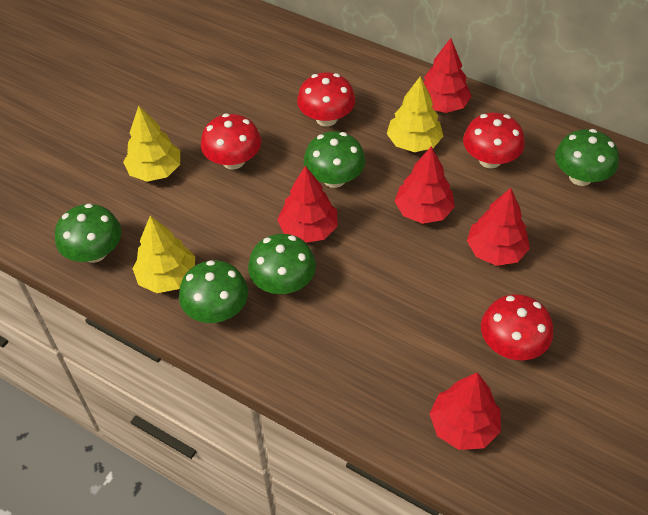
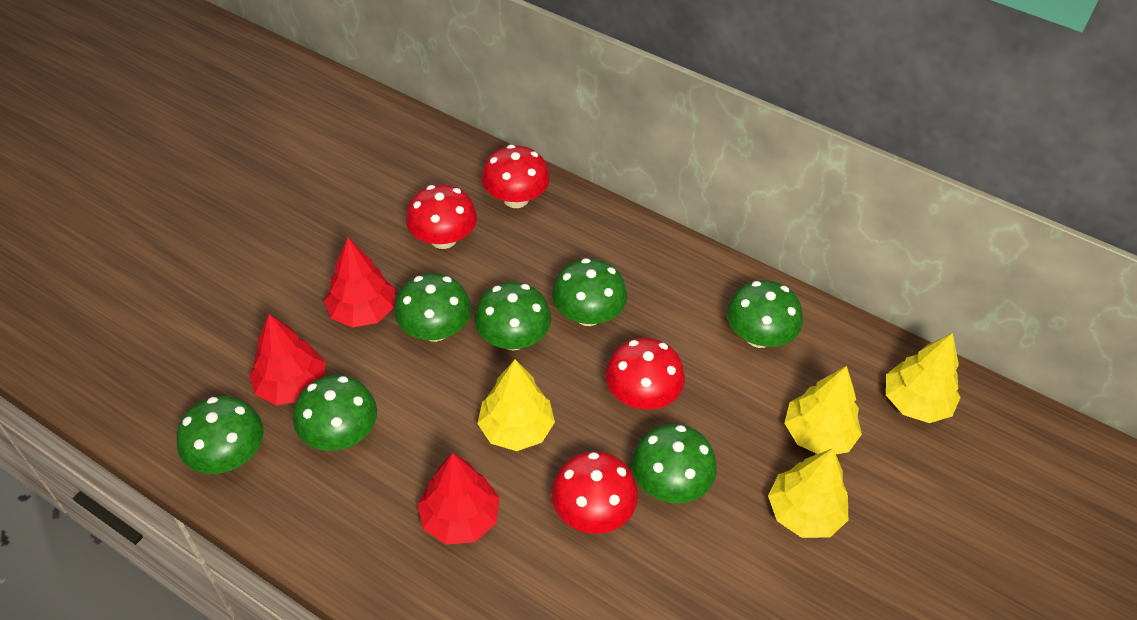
green mushroom: [55,203,122,263] [179,260,248,323] [248,234,316,294] [303,131,365,188] [555,129,619,186] = 5 -> [177,396,264,474] [293,375,377,451] [394,273,471,342] [475,282,551,350] [552,258,627,326] [632,424,717,504] [727,280,803,348] = 7
red tree: [277,166,338,243] [395,146,455,224] [423,38,472,113] [429,372,501,450] [467,188,530,266] = 5 -> [249,314,326,405] [324,238,395,328] [418,453,500,544] = 3
yellow tree: [123,106,180,182] [132,216,195,293] [387,76,443,152] = 3 -> [477,360,555,451] [768,448,848,538] [785,366,862,454] [886,333,961,423] = 4

